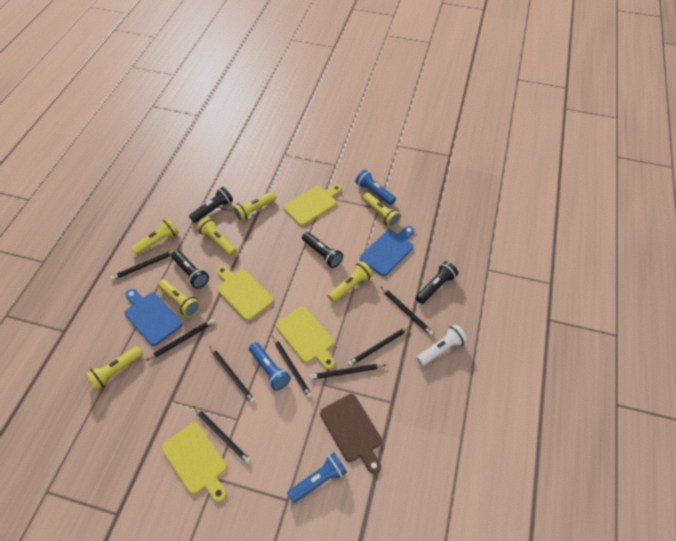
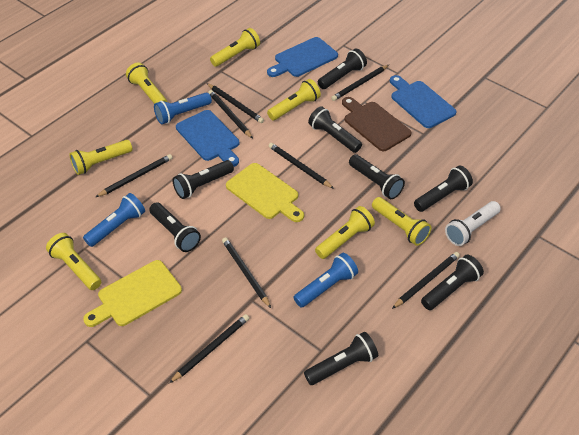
black flashlight: [171,250,209,288] [189,187,233,223] [302,232,343,268] [416,261,458,304] = 4 -> [149,202,201,252] [173,160,234,199] [304,332,378,385] [308,106,362,153] [318,48,367,89] [349,154,405,199] [414,165,473,212] [421,255,484,310] = 8
blue cutting board: [125,289,182,346] [360,226,414,276] = 2 -> [176,110,239,167] [267,37,338,77] [390,75,457,128] = 3
yellow cutting board: [162,422,227,502] [216,266,274,321] [276,306,335,369] [284,184,342,226] = 4 -> [83,260,182,327] [226,163,304,222] = 2

